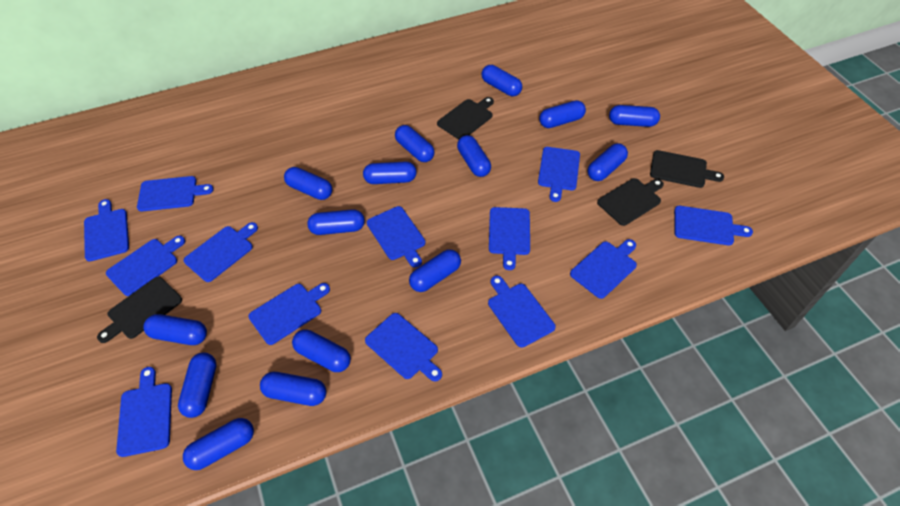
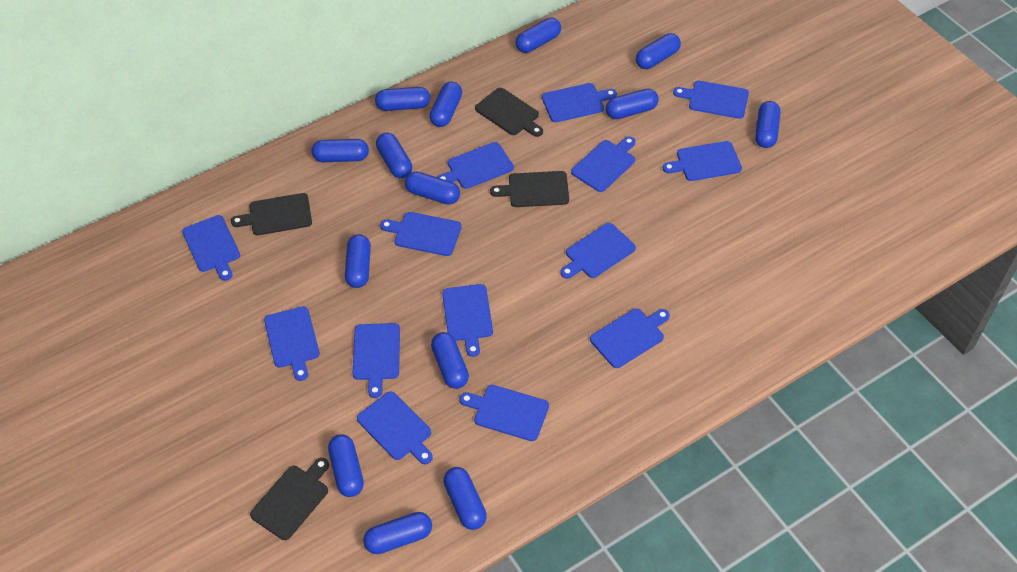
blue capsule: [143,314,207,345] [178,353,216,418] [183,418,254,470] [260,372,326,406] [284,167,332,200] [292,329,351,372] [307,209,365,235] [363,161,417,184] [395,125,435,162] [409,249,461,292] [457,135,491,177] [481,65,522,96] [539,100,586,128] [587,143,628,181] [609,105,660,127] = 15 -> [312,139,369,162] [328,434,364,497] [345,234,371,288] [363,512,432,554] [375,87,430,111] [376,133,412,178] [405,171,460,205] [429,81,462,127] [431,332,469,389] [443,467,487,530] [515,18,561,53] [606,89,659,119] [636,33,681,69] [755,101,781,148] = 14
blue cutting board: [84,199,129,262] [106,236,185,296] [116,367,172,457] [137,176,214,212] [184,222,258,282] [248,283,330,345] [365,313,442,382] [367,206,426,268] [488,276,556,348] [489,207,530,270] [538,147,580,202] [570,239,637,299] [674,206,753,246] = 13 -> [182,215,240,281] [264,306,320,381] [353,323,400,398] [357,392,433,464] [380,212,462,256] [438,142,514,189] [442,284,493,357] [459,385,549,441] [542,83,617,122] [560,223,636,279] [571,136,635,192] [590,308,670,368] [663,141,742,181] [673,81,749,119] = 14

